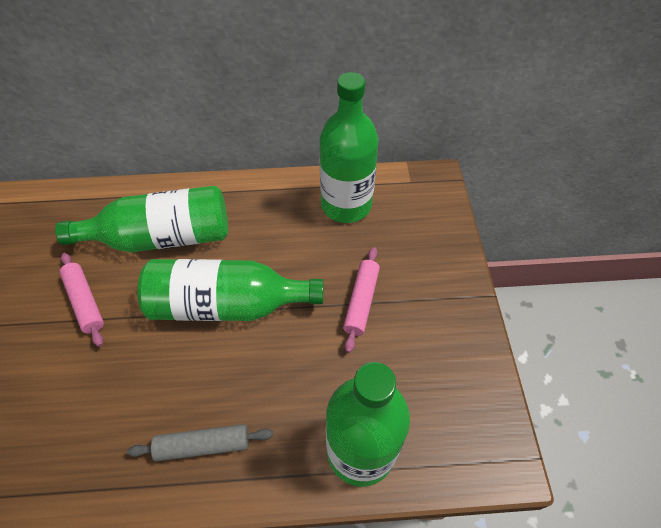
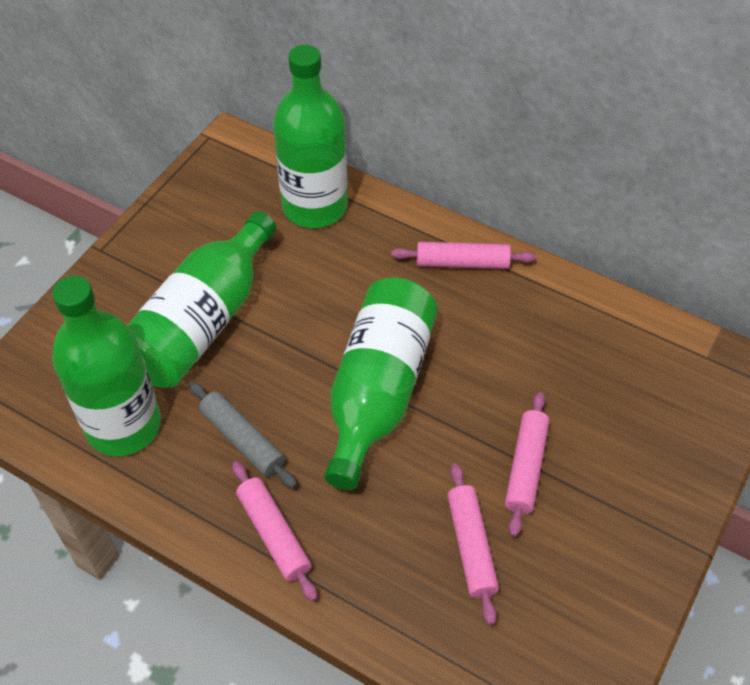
pink rolling pin: [59,253,104,347] [343,247,380,353] = 2 -> [232,461,317,601] [391,242,536,269] [447,463,499,625] [505,392,550,537] = 4

